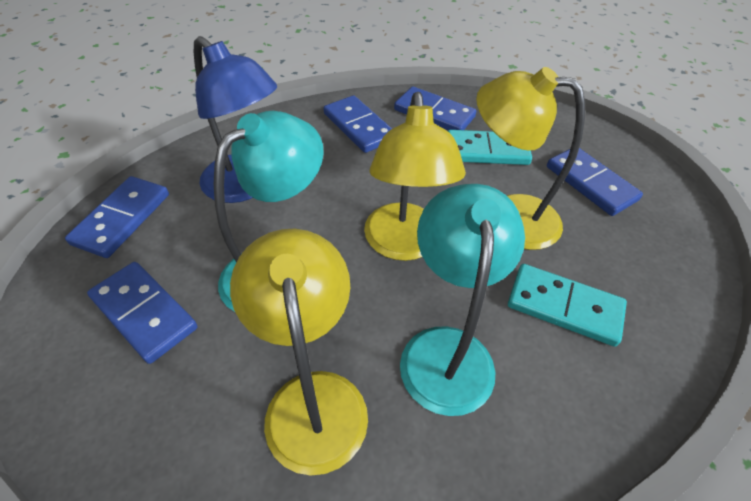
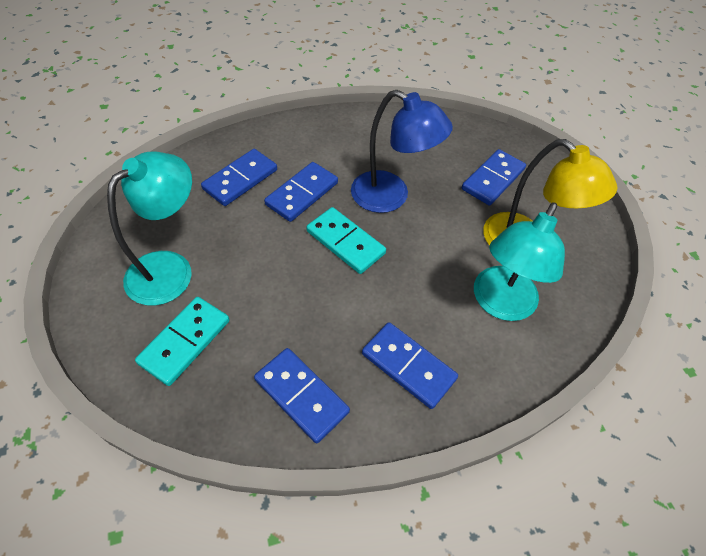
yellow lamp: [230,229,368,476] [364,92,466,261] [476,67,585,250] = 3 -> [483,139,618,246] = 1

